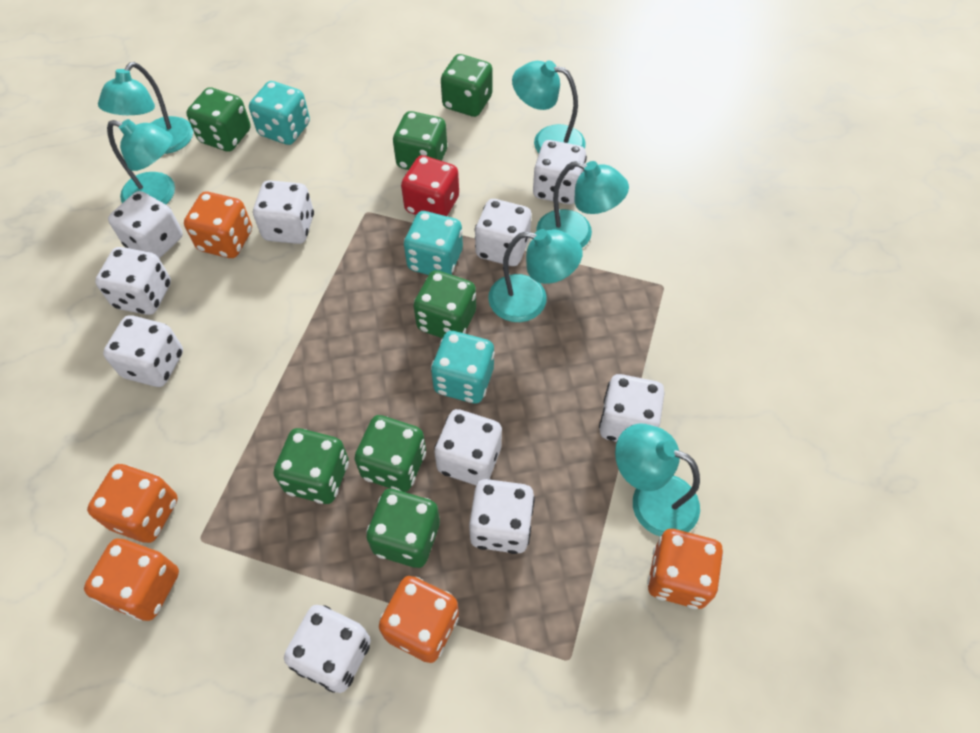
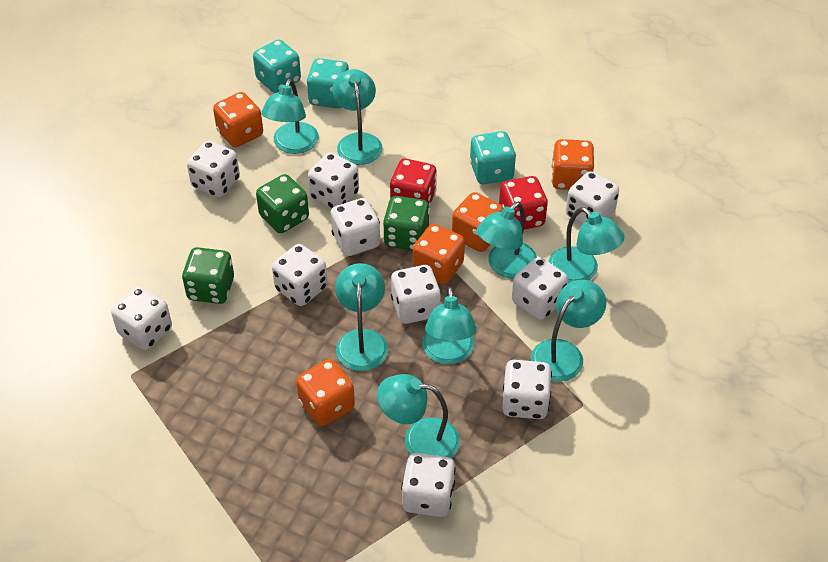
green dice: [186,87,251,152] [274,428,349,504] [354,415,426,492] [366,489,440,568] [393,111,447,170] [414,270,476,338] [441,54,493,117] = 7 -> [182,247,234,304] [256,174,309,233] [383,196,430,250] = 3
red dice: [401,155,459,216] = 1 -> [390,158,437,207] [499,176,548,230] = 2
turquoise lamp: [98,62,193,154] [107,119,175,204] [488,229,583,322] [512,61,586,153] [536,161,629,248] [615,423,700,537] = 6 -> [261,79,319,154] [332,69,383,165] [335,263,388,371] [377,374,460,458] [422,286,476,364] [477,202,537,279] [531,280,606,382] [549,207,625,283] = 8

